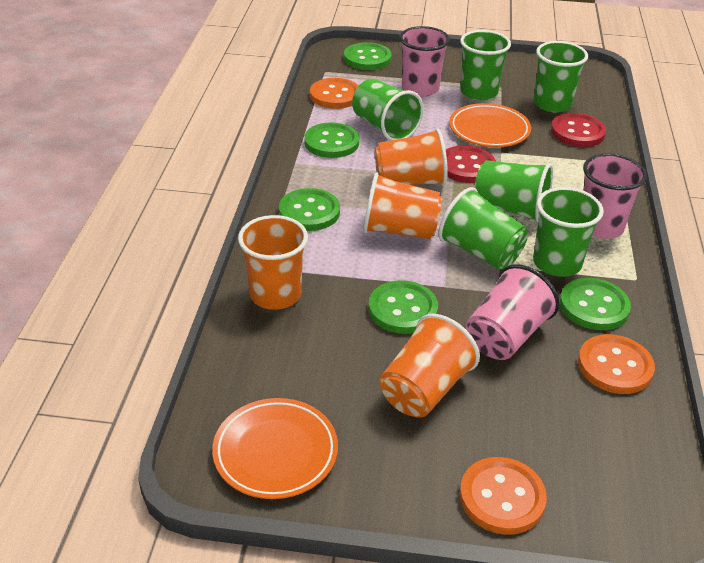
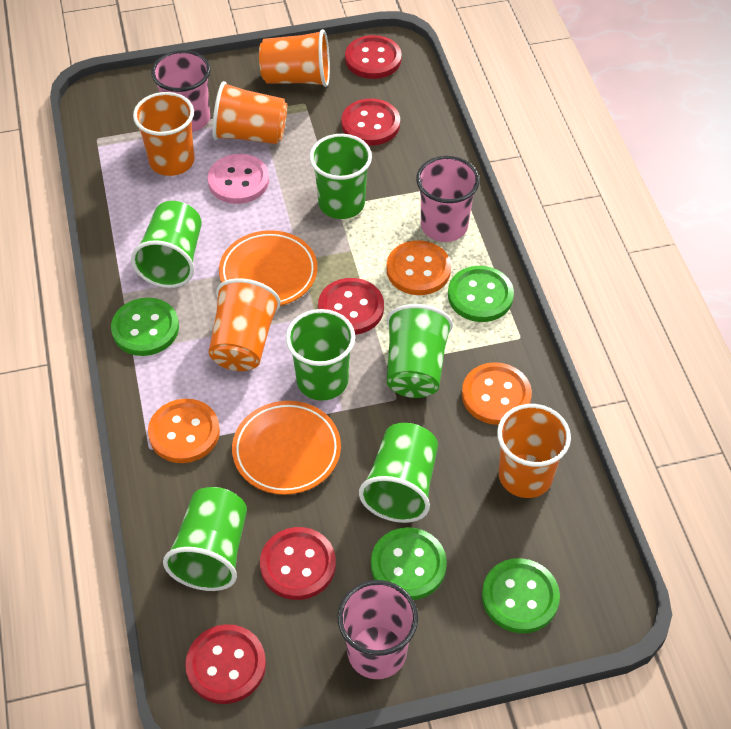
green button: [279,188,340,231] [304,122,359,158] [344,42,392,70] [369,280,438,334] [560,278,631,330] = 5 -> [111,298,179,356] [371,527,447,600] [448,266,514,322] [482,558,560,633] = 4
orange cup: [238,215,308,310] [363,173,442,239] [374,128,448,186] [380,314,480,417] = 4 -> [133,92,195,176] [208,278,281,371] [212,81,287,144] [259,29,330,87] [497,404,571,498] = 5
pink button: none = 0 -> [208,154,269,204] = 1
red button: [446,145,496,183] [551,113,606,147] = 2 -> [185,624,266,704] [260,527,336,600] [318,278,384,335] [341,98,400,146] [345,35,402,79] = 5

